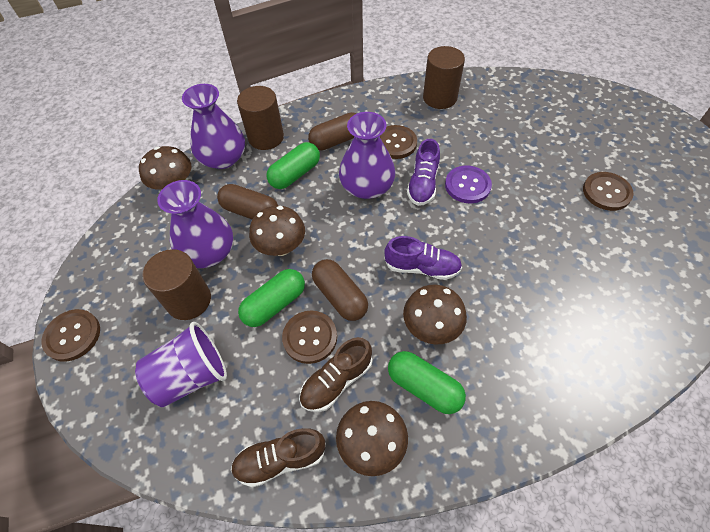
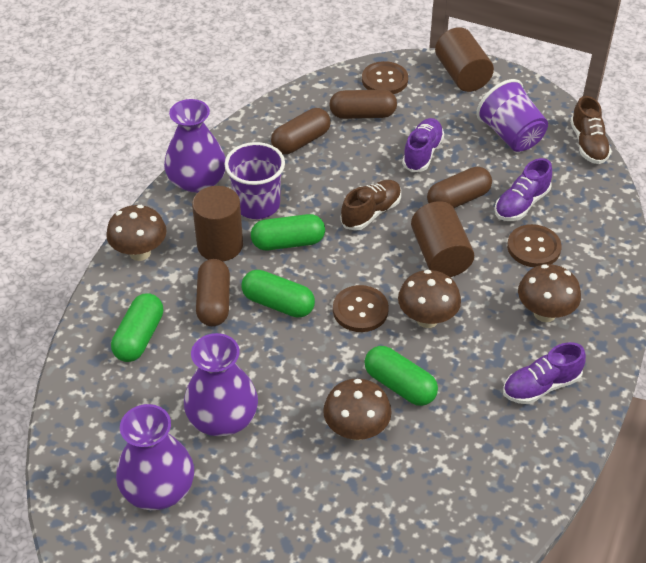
brown button: [41,309,100,362] [282,310,337,364] [379,125,417,159] [583,172,634,211] = 4 -> [333,285,389,332] [362,61,408,94] [507,224,562,267] = 3
brown capsule: [217,184,278,219] [308,112,357,151] [312,259,368,321] = 3 -> [196,259,230,326] [271,108,331,154] [330,90,397,119] [427,167,492,208] = 4
green capsule: [238,269,305,327] [266,142,320,189] [388,351,466,414] = 3 -> [111,293,163,362] [241,270,315,318] [251,214,325,250] [364,346,438,406] = 4
purple button: [445,166,492,203] = 1 -> none = 0
purple cup: [135,322,227,407] = 1 -> [224,142,285,219] [477,79,548,152] = 2
purple shoe: [384,236,462,280] [407,139,440,206] = 2 -> [402,118,444,172] [495,158,552,221] [503,342,586,404] = 3

